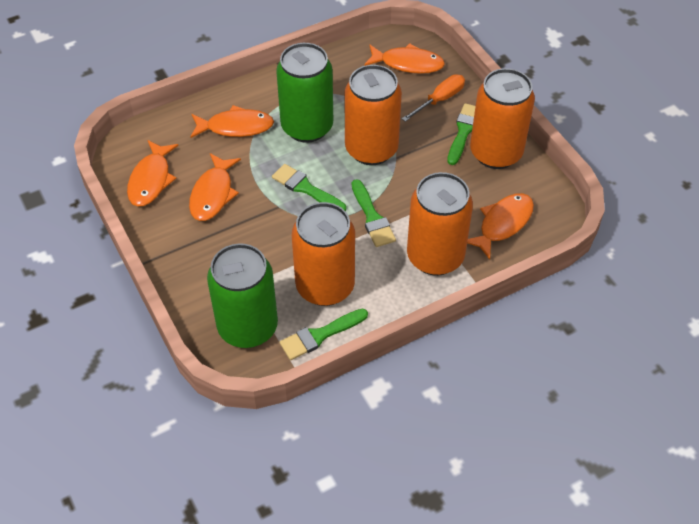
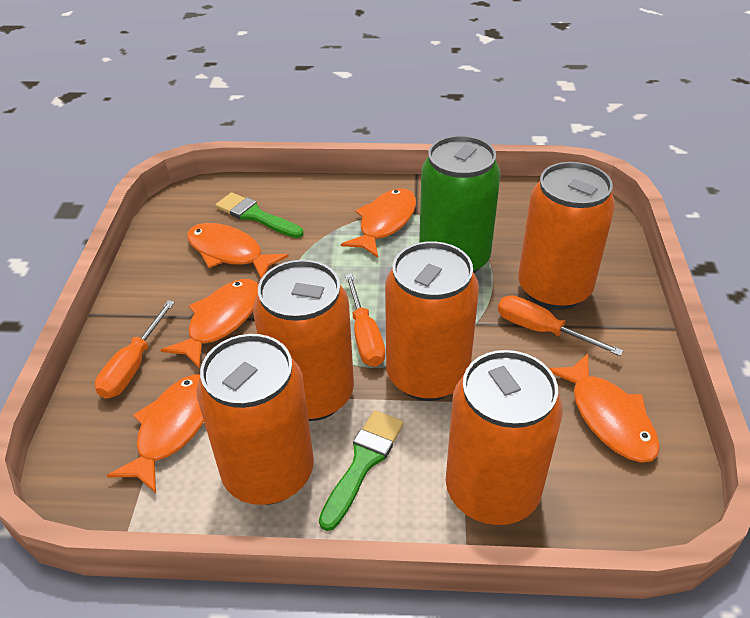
green brush: [272,164,346,211] [280,309,368,360] [352,179,396,247] [447,103,476,165] = 4 -> [215,192,303,238] [319,410,404,531] = 2
green can: [207,243,278,348] [276,43,333,143] = 2 -> [419,135,501,273] = 1
orange can: [292,202,355,306] [345,65,402,165] [407,172,473,276] [470,68,535,169] = 4 -> [197,334,314,505] [253,260,354,421] [385,241,479,401] [446,350,563,525] [518,162,615,310] = 5
orange screwdriver: [402,74,465,122] = 1 -> [95,300,175,399] [345,273,385,367] [498,295,624,356] = 3

